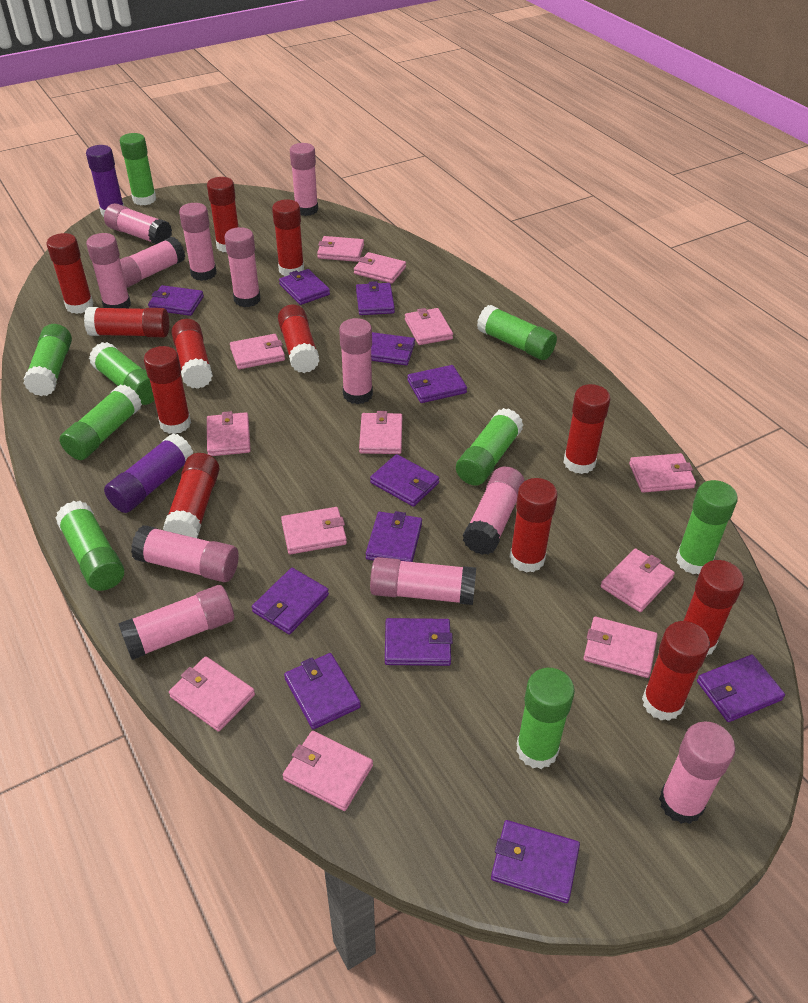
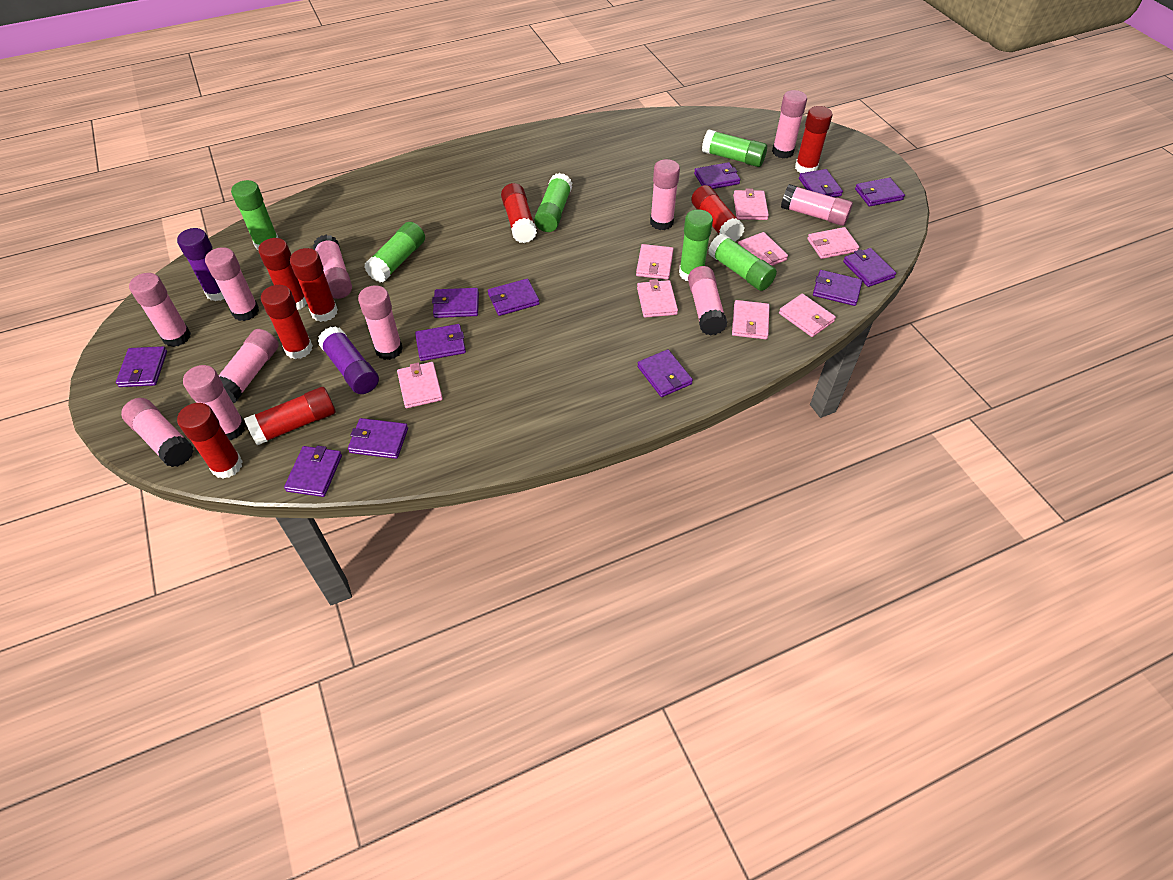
green glue stick: [23,324,72,396] [55,501,124,591] [59,384,142,460] [89,342,154,405] [120,133,156,205] [456,408,523,486] [477,305,557,360] [516,668,575,769] [676,480,738,574] = 9 -> [231,180,278,250] [364,222,425,282] [534,173,572,232] [679,209,713,281] [702,130,767,167] [708,233,777,291] = 6
pink glue stick: [86,233,131,308] [104,203,172,244] [118,585,234,660] [120,237,185,288] [131,525,239,582] [179,203,217,281] [224,227,261,307] [290,143,318,216] [339,318,373,404] [370,557,476,605] [463,466,525,555] [659,721,735,824] = 12 -> [121,398,194,467] [129,273,191,347] [183,365,246,440] [205,247,259,321] [219,329,279,403] [313,235,352,299] [358,285,403,360] [650,159,680,230] [688,266,727,336] [772,90,807,158] [781,184,853,226] = 11
pink wallet: [169,656,255,732] [207,411,251,456] [230,334,285,369] [281,507,347,554] [283,731,373,811] [317,236,364,262] [354,252,406,284] [359,411,402,454] [405,308,453,345] [584,617,658,678] [601,548,675,612] [629,453,696,493] = 12 -> [397,362,443,408] [636,244,674,280] [637,279,678,318] [732,300,770,339] [733,189,769,220] [738,232,788,266] [779,294,836,337] [807,227,859,259] = 8
red glue stick: [47,233,94,314] [84,307,169,337] [144,346,191,434] [163,453,220,538] [171,319,213,389] [207,177,238,253] [272,199,304,276] [278,304,320,373] [510,478,558,573] [563,384,610,474] [642,621,710,721] [684,560,744,656] = 12 -> [177,403,243,479] [244,387,336,445] [258,238,307,310] [261,285,313,359] [290,248,338,322] [501,183,537,243] [691,185,744,242] [795,106,832,173] = 8

